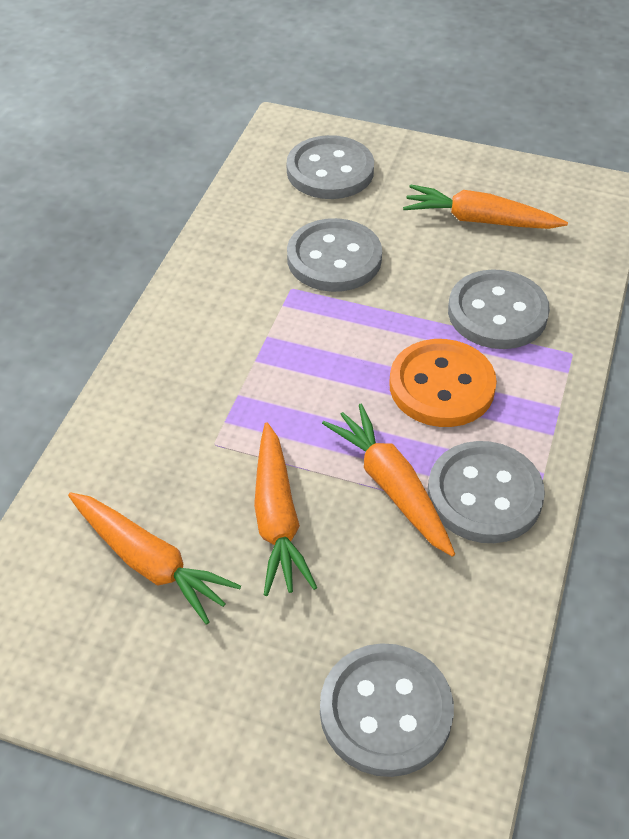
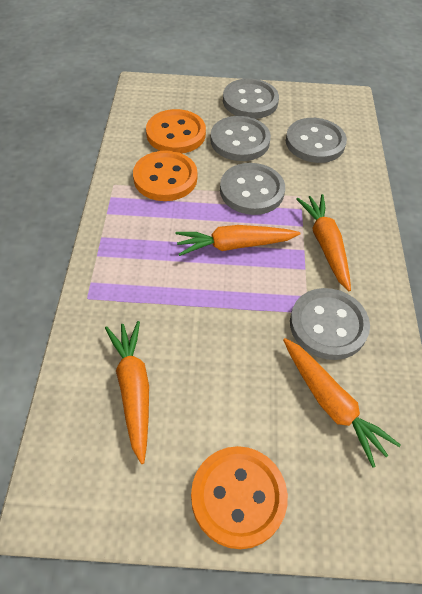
orange button: [389,339,497,427] = 1 -> [133,151,197,201] [146,109,206,154] [191,446,288,549] = 3

